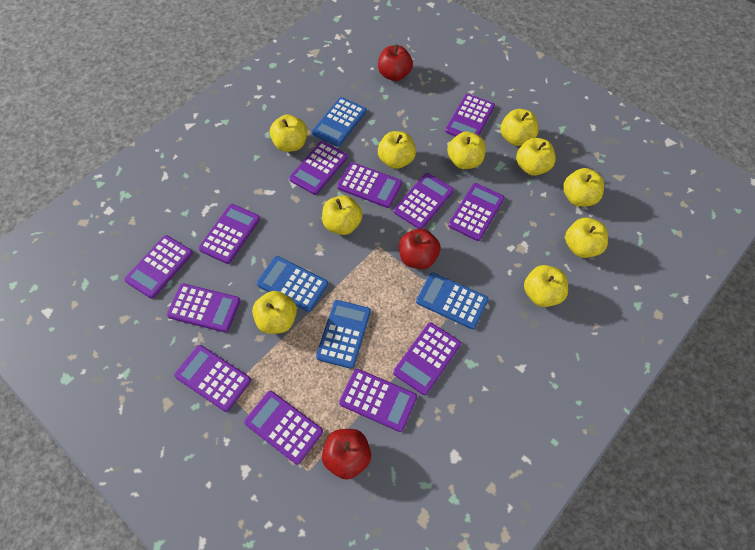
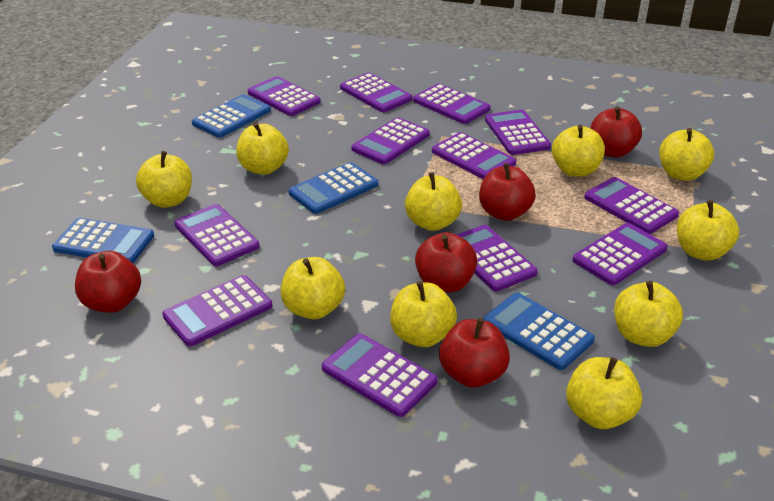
red apple: [322,429,371,480] [378,45,413,81] [399,229,440,269] = 3 -> [75,251,141,313] [415,232,477,293] [439,318,510,388] [479,163,536,221] [591,106,642,158] = 5

